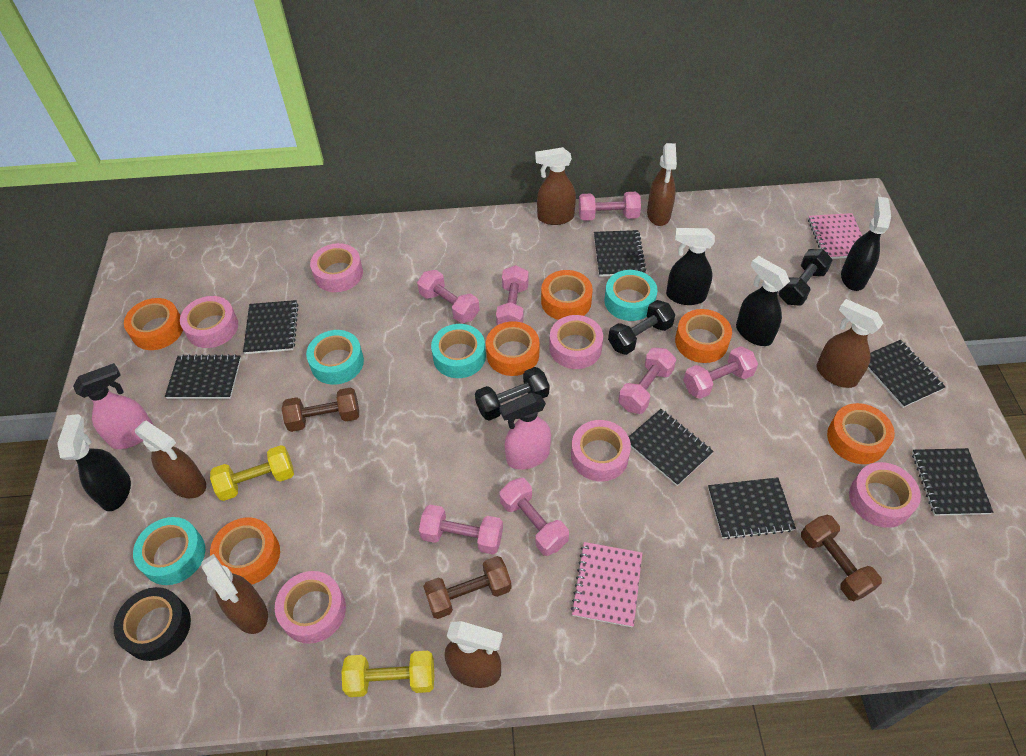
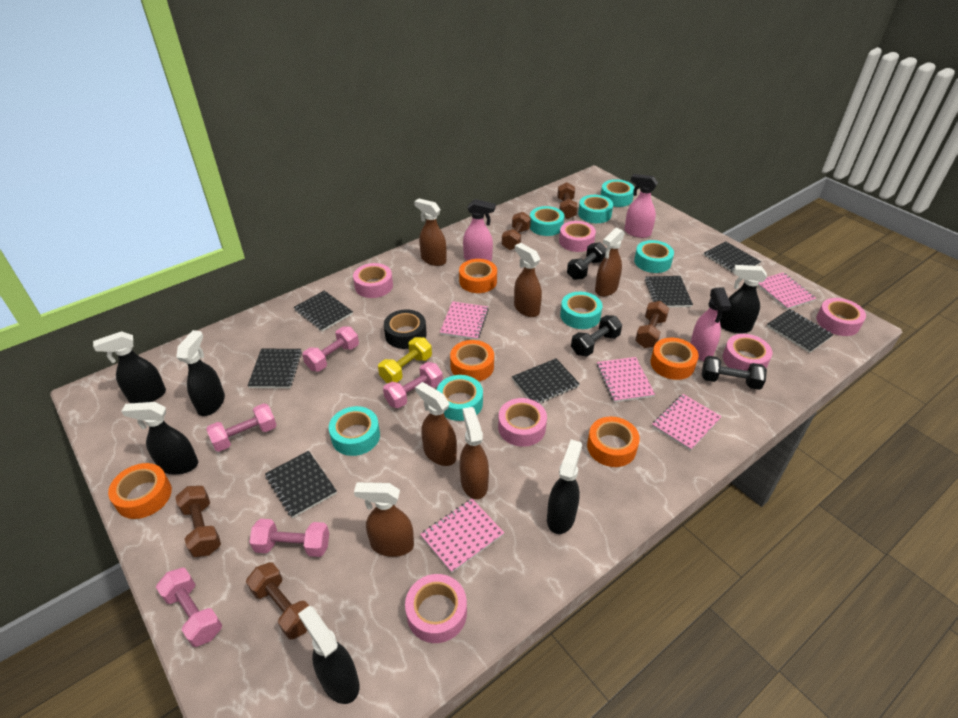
black spray bottle: [57,414,131,511] [666,228,715,305] [736,256,790,346] [841,197,891,291] = 4 -> [93,331,166,403] [121,402,198,475] [176,330,225,416] [298,606,359,704] [547,439,582,534] [720,265,767,334] = 6
brown dumbbell: [282,387,359,432] [423,556,512,619] [801,515,882,601] = 3 -> [175,486,221,557] [246,562,309,640] [502,212,531,250] [557,182,578,219] [635,301,669,348] = 5
orange tape: [124,298,183,350] [210,517,280,585] [486,321,539,376] [541,270,593,320] [675,309,732,363] [827,403,895,464] = 6 -> [108,463,172,519] [450,340,494,382] [459,259,497,293] [587,416,640,467] [651,338,699,380] = 5
pink dumbbell: [417,270,480,323] [419,505,503,554] [496,265,529,325] [500,478,569,556] [579,192,641,221] [618,347,676,414] [683,346,758,399] = 7 -> [156,568,222,647] [206,403,277,452] [249,519,329,557] [302,327,359,371] [383,362,443,408] = 5
pink notebook: [571,542,642,627] [808,213,862,259] = 2 -> [420,499,504,573] [440,301,489,340] [597,357,655,402] [652,394,722,451] [757,272,816,310] = 5
pink spray bottle: [73,363,153,449] [499,393,551,470] = 2 -> [463,199,496,261] [625,174,658,238] [690,288,731,361] = 3
turquoise tape: [133,517,205,585] [306,330,364,385] [431,324,486,378] [604,270,658,321] = 4 -> [329,406,380,456] [437,375,483,421] [530,206,564,236] [560,292,602,329] [578,195,613,223] [601,179,634,207] [634,240,674,273] = 7
yellow dumbbell: [210,445,294,501] [342,651,434,697] = 2 -> [378,337,432,383] = 1

